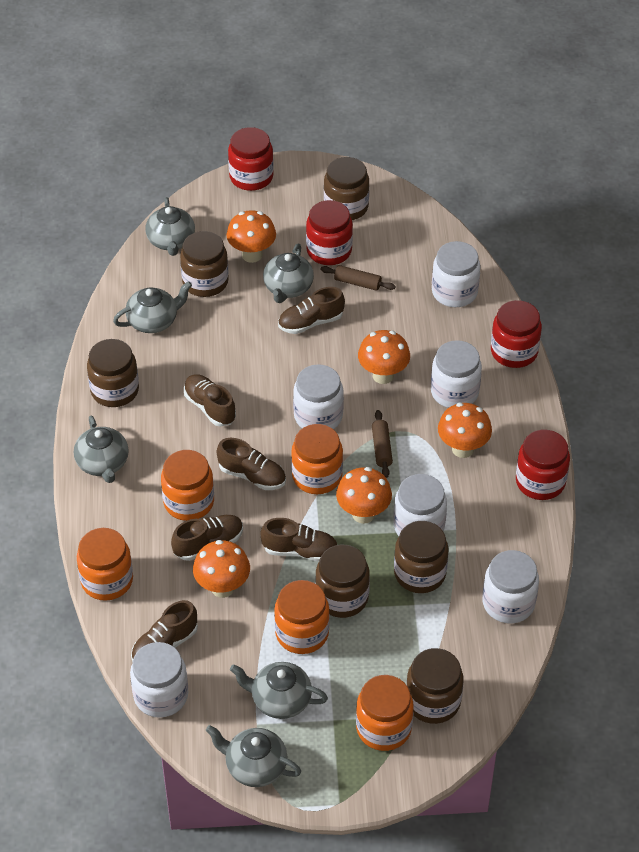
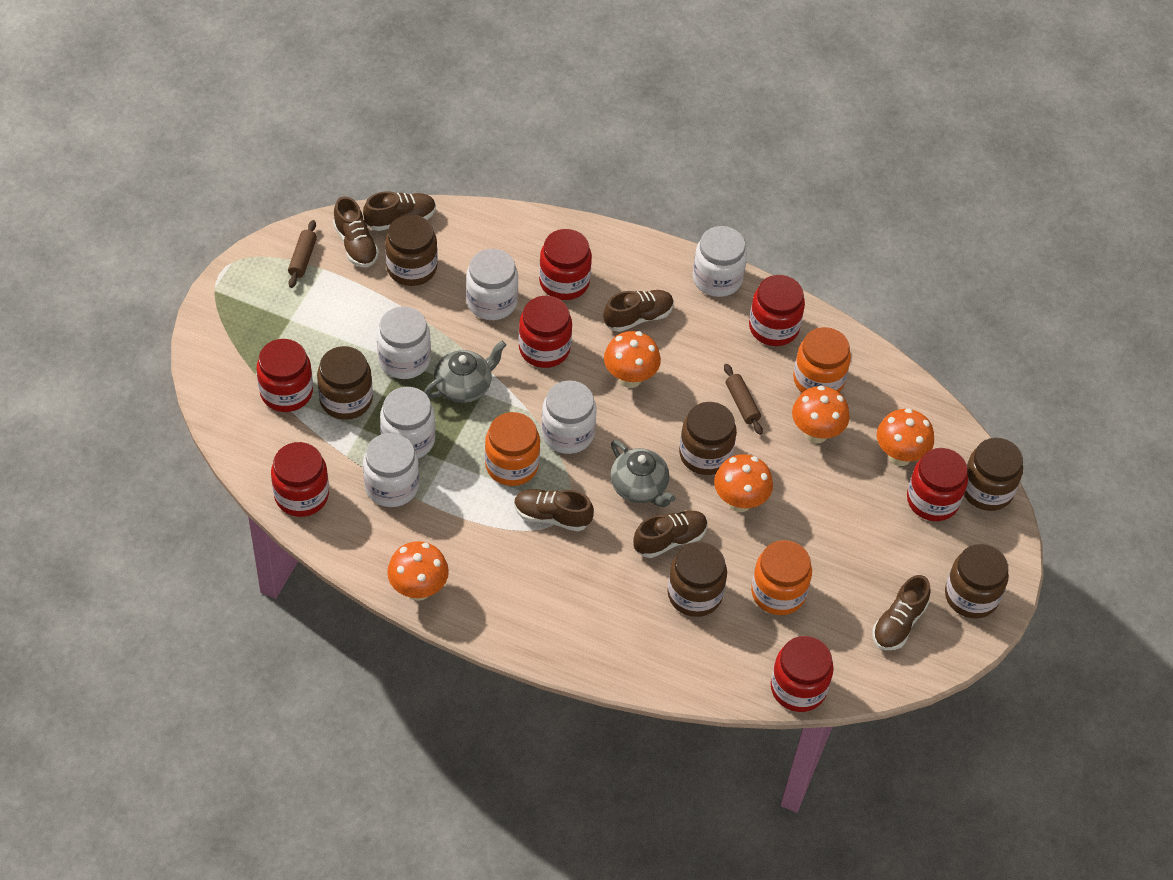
grey teapot: [74,416,129,483] [113,281,192,333] [145,197,195,256] [206,725,301,787] [230,662,328,719] [263,244,314,303] = 6 -> [424,341,506,403] [610,440,675,507] = 2
orange jar: [77,528,133,601] [161,450,214,521] [274,580,330,654] [291,424,343,494] [356,675,414,751] = 5 -> [485,412,540,486] [751,540,812,615] [793,327,851,393] = 3
red jar: [228,127,274,191] [306,200,353,265] [491,300,542,368] [516,430,570,500] = 4 -> [257,339,313,412] [271,442,329,517] [519,296,572,368] [539,229,592,300] [749,275,805,346] [771,636,834,712] [907,448,968,521] = 7

